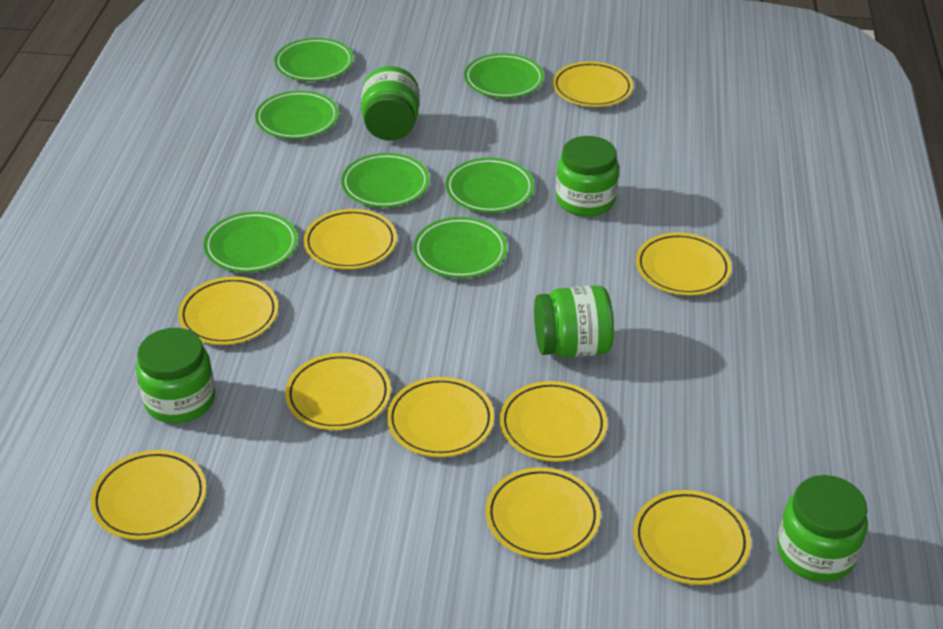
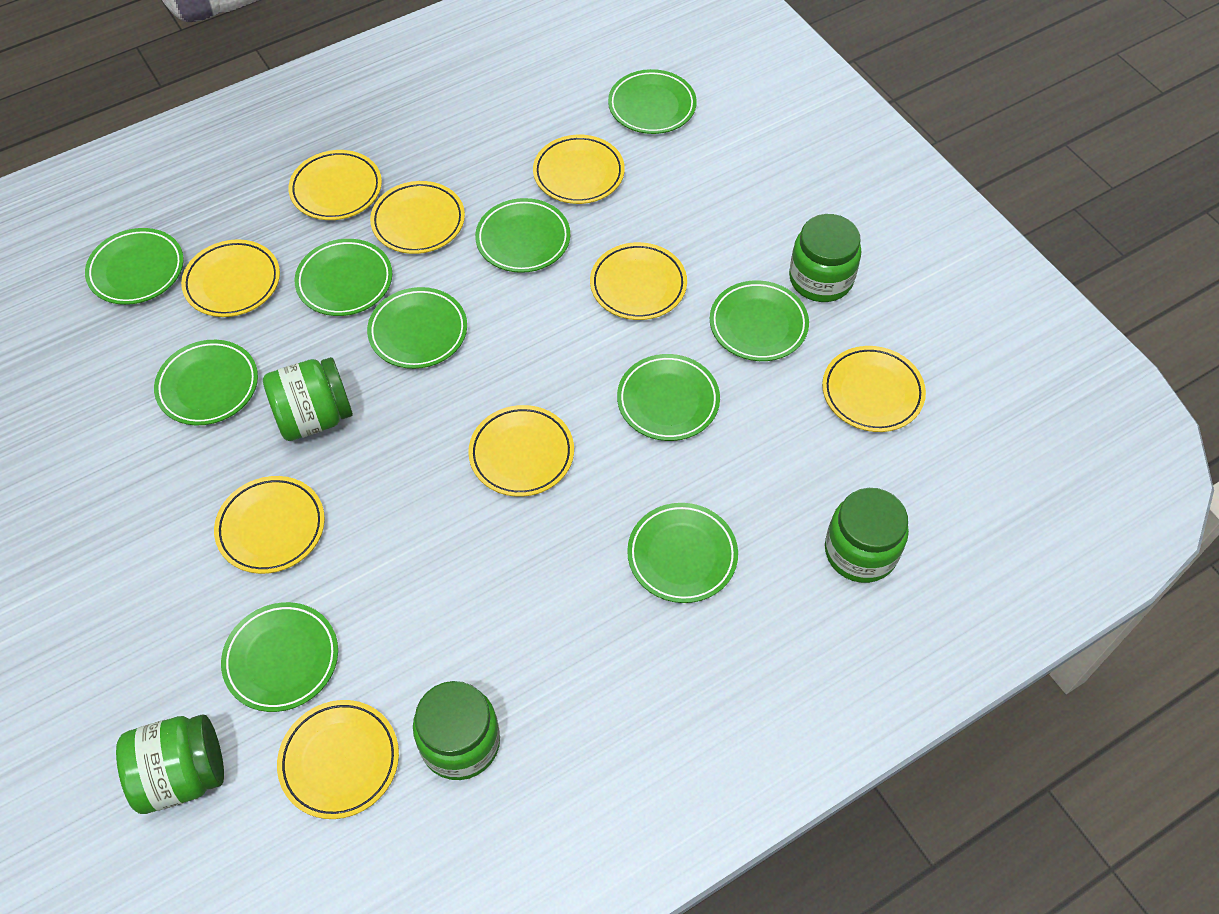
green plate: [204,212,298,272] [255,91,339,139] [274,38,353,81] [341,153,430,208] [413,217,507,278] [446,158,534,213] [464,53,544,98] = 7 -> [85,228,184,305] [154,340,258,425] [221,602,338,712] [295,239,392,316] [367,287,467,369] [475,198,570,273] [608,69,697,134] [617,354,720,441] [627,503,738,603] [710,280,809,361] = 10
yellow plate: [90,450,207,540] [178,277,278,345] [285,353,391,430] [303,209,397,269] [387,377,494,457] [486,467,601,559] [500,381,607,462] [553,62,633,107] [633,490,751,585] [636,233,731,295] = 10 -> [181,239,280,317] [214,476,325,574] [277,700,399,819] [288,150,382,220] [370,181,465,254] [468,405,574,497] [533,135,625,204] [590,242,687,320] [822,346,926,432] = 9

